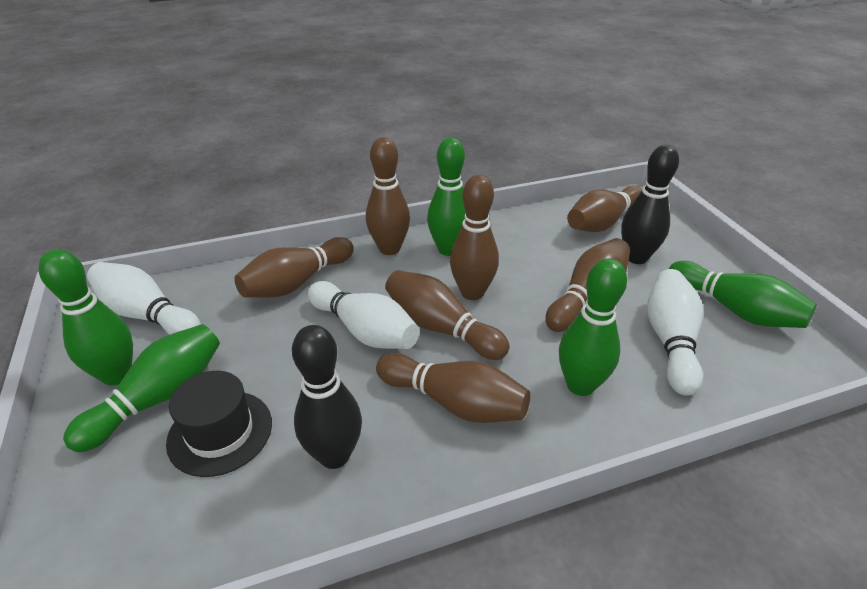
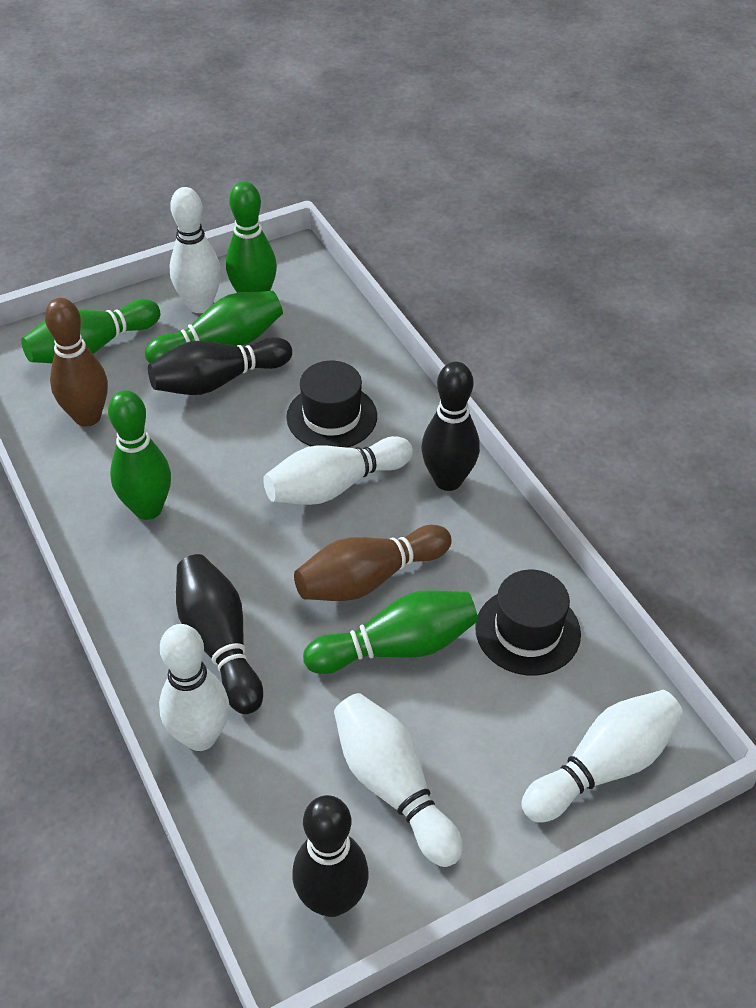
black bowling pin: [292,325,362,469] [621,145,679,264] = 2 -> [148,337,292,395] [176,554,263,714] [292,795,369,917] [421,362,480,491] = 4
black hat: [166,371,272,477] = 1 -> [286,361,377,448] [475,570,581,676] = 2
brown bowling pin: [234,237,354,298] [366,137,410,255] [376,353,530,423] [385,270,510,360] [450,175,499,300] [545,238,630,332] [567,185,642,232] = 7 -> [45,298,108,427] [294,525,452,601] = 2
white bowling pin: [87,262,201,335] [308,281,419,349] [647,269,703,396] = 3 -> [159,624,229,751] [170,187,221,313] [263,436,413,505] [334,693,463,867] [521,690,684,823] = 5

